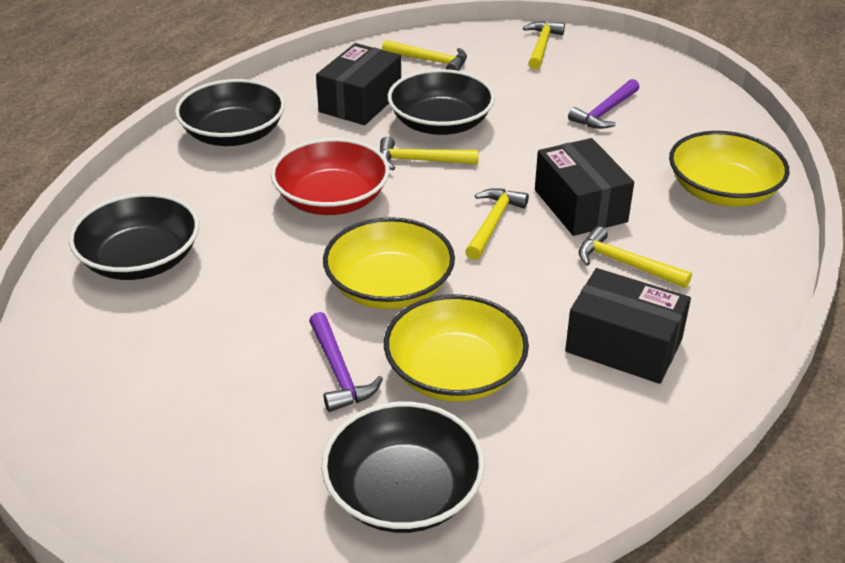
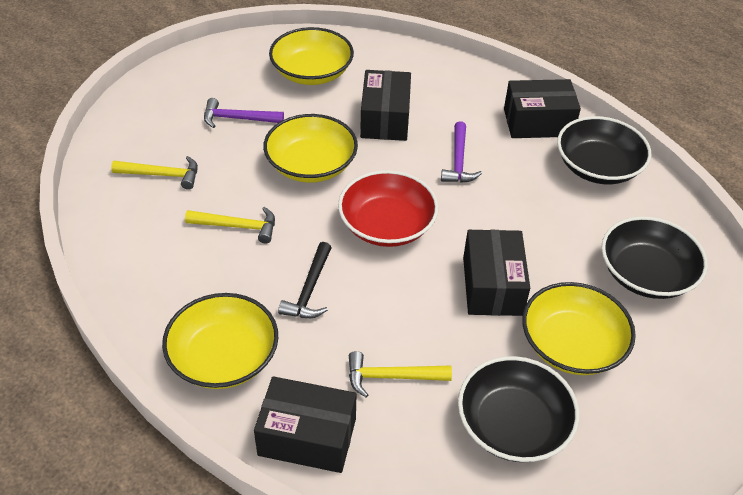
black bowl: [69,193,199,280] [175,79,285,146] [321,402,485,533] [388,69,495,135] = 4 -> [458,356,579,462] [557,116,651,184] [601,216,708,299] = 3
black box: [316,43,401,125] [535,138,634,236] [565,268,691,384] = 3 -> [254,376,357,473] [360,70,411,141] [463,230,530,316] [504,79,581,138] = 4
black hammer: none = 0 -> [278,242,331,318] = 1
yellow bowl: [323,217,455,309] [384,294,529,402] [669,131,789,207] = 3 -> [162,293,278,389] [263,114,358,183] [269,27,354,85] [522,282,636,375] = 4
yellow hammer: [380,136,479,170] [382,40,467,71] [465,188,529,260] [523,21,565,70] [579,226,692,288] = 5 -> [111,156,198,190] [185,207,275,243] [349,351,452,397] = 3

